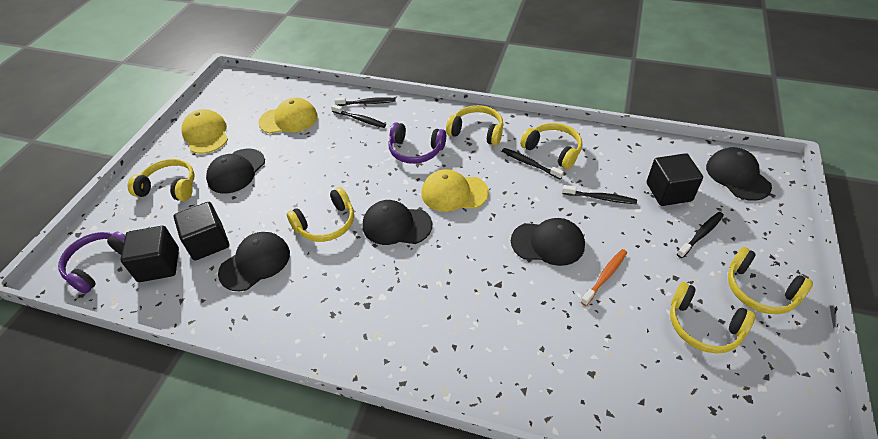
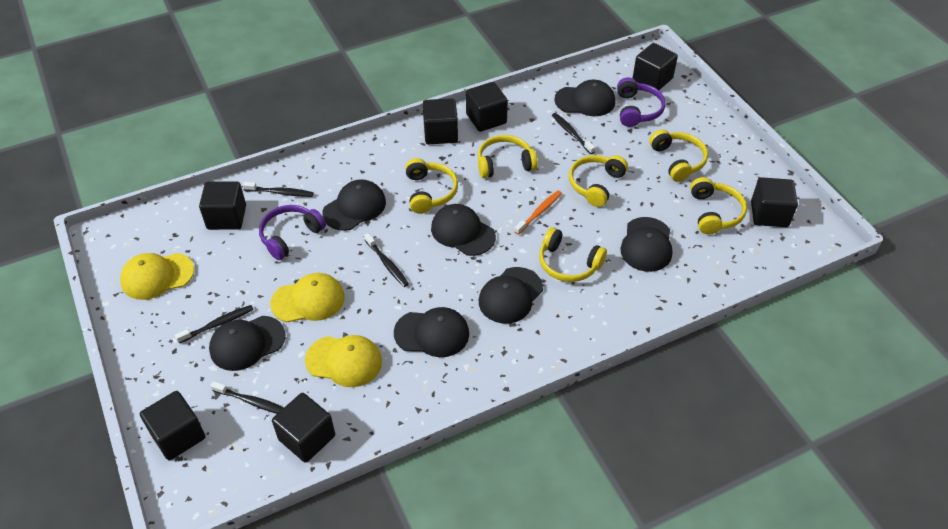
black cap: [206,149,265,194] [218,232,290,291] [363,200,432,245] [511,218,585,266] [706,147,772,201] = 5 -> [209,316,286,371] [322,179,386,231] [394,307,469,357] [431,204,496,256] [479,267,543,324] [554,80,615,116] [621,217,672,272] = 7
black cube: [120,226,179,282] [173,202,229,261] [647,153,703,206] = 3 -> [140,391,205,460] [199,181,246,230] [272,393,335,463] [423,98,458,145] [466,82,508,132] [633,43,678,90] [751,177,798,227] = 7

